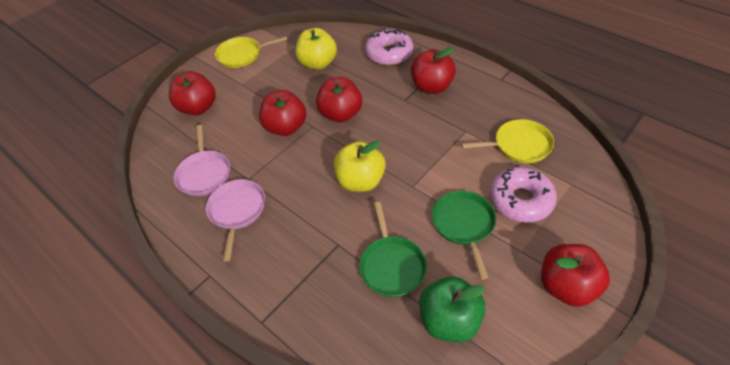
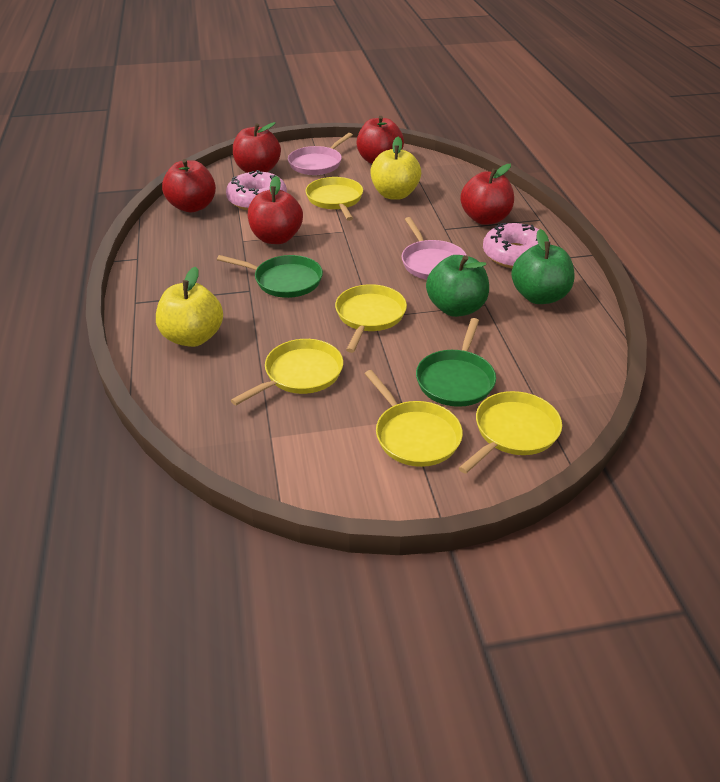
green apple: [419,276,486,342] = 1 -> [426,255,489,317] [511,229,575,304] = 2
yellow pan: [215,36,287,68] [461,119,554,163] = 2 -> [231,339,343,405] [305,177,363,221] [335,284,407,353] [364,370,463,467] [459,391,562,474] = 5

